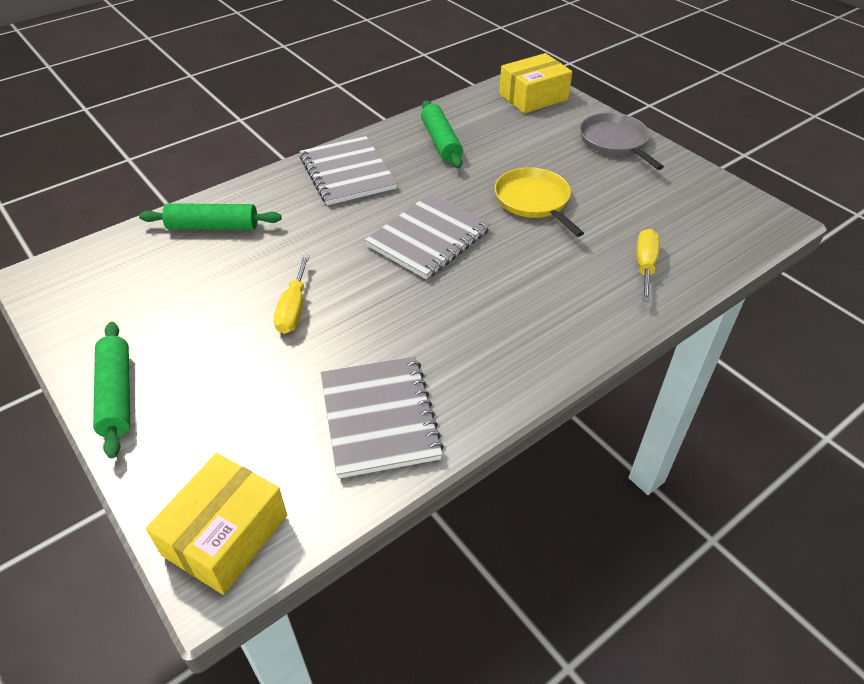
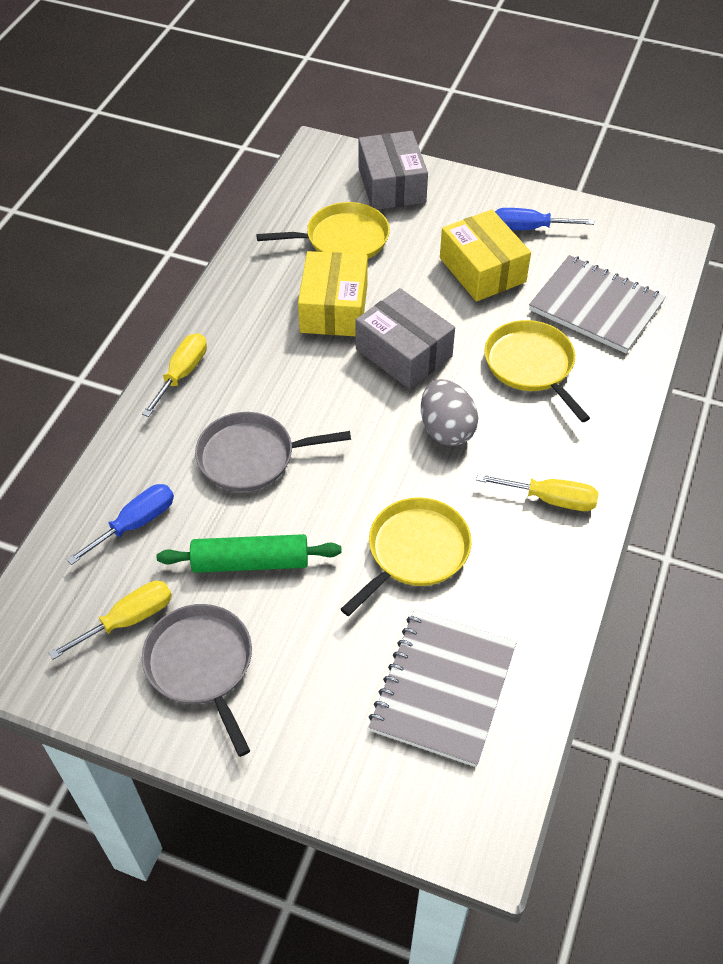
blue screwdriver: none = 0 -> [66,484,174,565] [495,208,594,230] = 2
green rolling pin: [93,322,130,458] [139,203,282,230] [421,100,463,168] = 3 -> [157,534,342,573] = 1
grey box: none = 0 -> [355,288,455,389] [359,131,428,210] = 2
grey egg: none = 0 -> [421,379,478,446] = 1
grey notebook: [300,136,397,205] [321,356,444,479] [365,193,491,279] = 3 -> [369,609,517,767] [529,255,666,354] = 2
grey pan: [580,113,664,170] = 1 -> [142,604,252,757] [195,412,351,492] = 2
yellow pan: [494,168,584,237] = 1 -> [256,202,390,259] [341,497,472,616] [484,320,590,422] = 3
yellow screwdriver: [274,255,310,334] [637,229,660,302] = 2 -> [49,581,172,660] [142,333,207,417] [476,474,599,511] = 3

